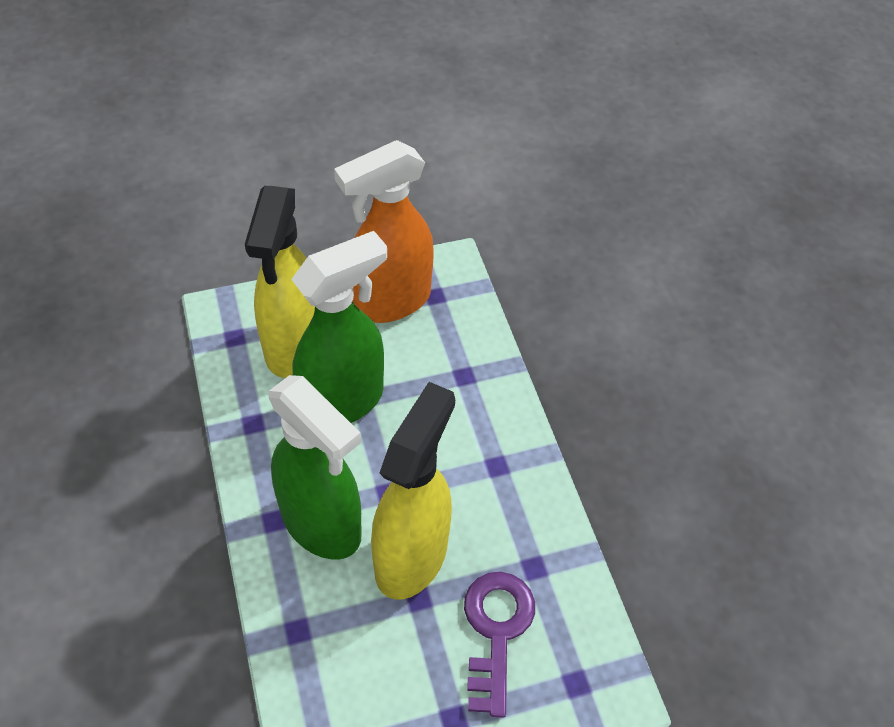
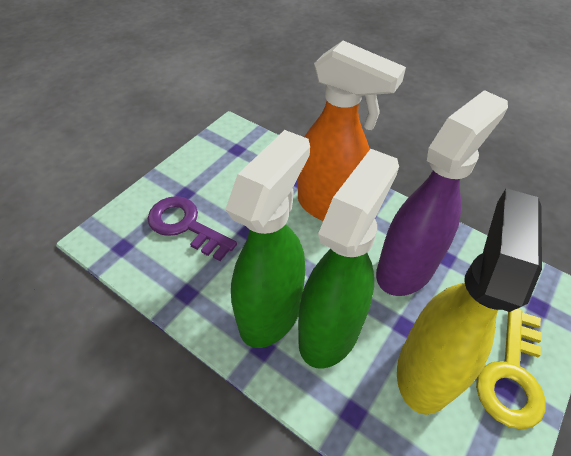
purple spray bottle: none = 0 -> [376,90,508,296] = 1
yellow key: none = 0 -> [476,309,546,429] = 1
yellow spray bottle: [245,186,315,378] [371,382,455,600] = 2 -> [397,188,542,415] = 1

